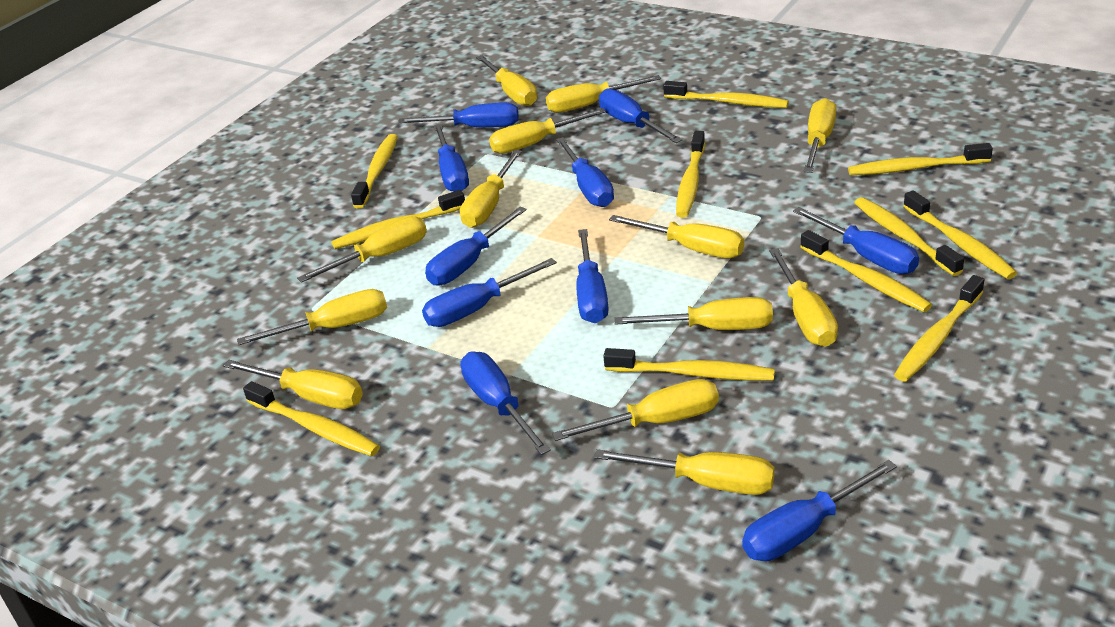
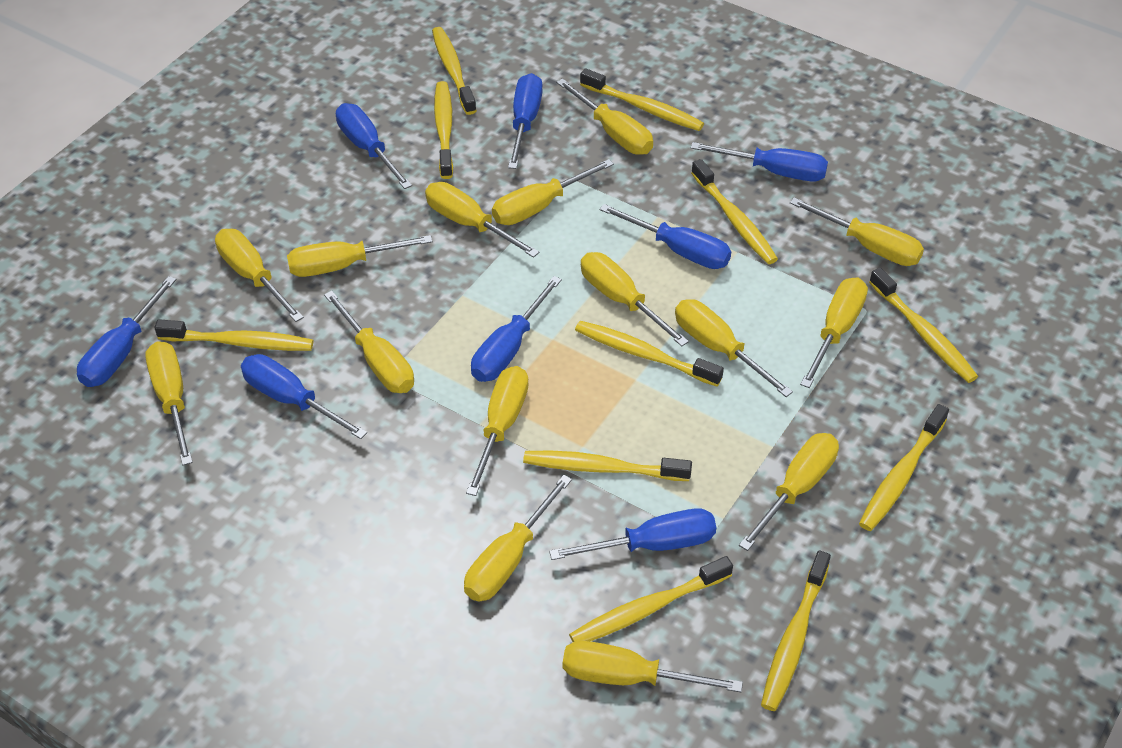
blue screwdriver: [398,102,518,127] [422,258,557,327] [425,207,527,286] [434,124,469,191] [460,351,551,455] [556,137,614,207] [576,229,609,323] [599,88,682,143] [742,460,897,561] [793,207,919,274] = 10 -> [77,276,176,387] [241,354,367,439] [336,103,412,189] [471,276,562,382] [508,73,543,169] [549,508,716,560] [600,204,731,269] [691,142,828,181] = 8
yellow screwdriver: [223,360,363,409] [237,289,387,345] [297,216,427,283] [460,150,522,228] [476,55,537,106] [489,108,606,154] [546,75,661,113] [552,379,719,441] [594,449,775,495] [609,215,744,258] [614,297,773,330] [769,248,838,347] [804,98,837,173] = 13 -> [145,341,193,465] [215,229,304,322] [287,235,432,277] [324,291,414,393] [425,182,539,258] [464,475,572,601] [466,366,529,496] [492,159,614,225] [556,78,653,155] [563,641,743,692] [581,252,689,346] [675,299,793,397] [739,433,839,551] [790,197,924,266] [800,277,868,388] = 15

